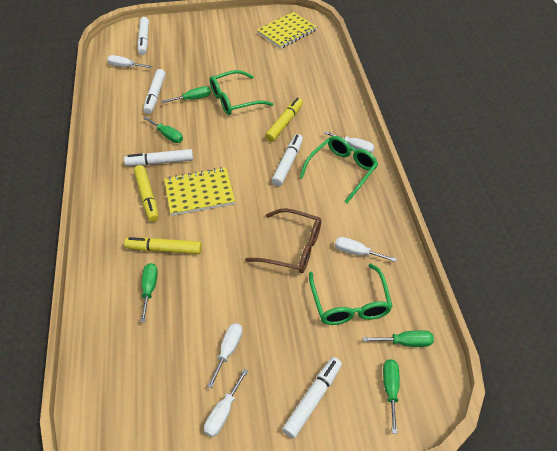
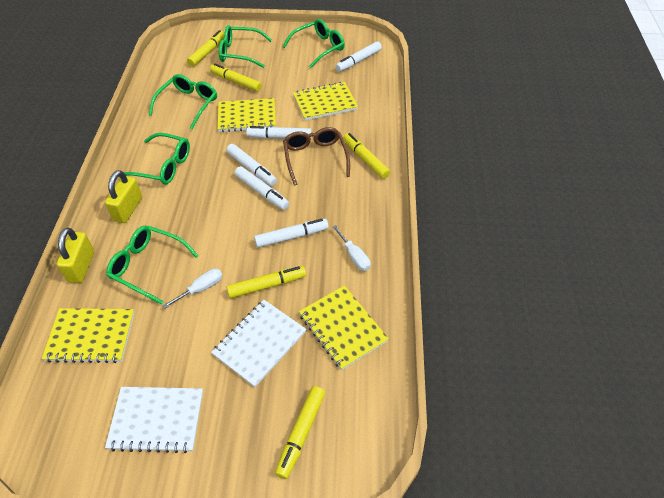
green glasses: [209,70,273,115] [299,136,378,203] [309,263,393,325] = 3 -> [106,226,199,305] [119,133,190,185] [149,74,217,130] [219,25,272,68] [283,19,345,69] = 5
green screwdriver: [140,263,158,322] [143,116,183,143] [162,86,211,103] [363,330,434,347] [383,359,400,434] = 5 -> none = 0
white notebook: none = 0 -> [105,387,203,453] [211,300,306,387] = 2
white screwdriver: [107,55,152,68] [204,368,248,437] [207,323,243,388] [324,131,375,153] [335,237,397,262] = 5 -> [162,269,223,309] [333,225,371,271] = 2
yellow marker: [124,237,202,254] [134,165,159,222] [265,98,303,142] = 3 -> [187,30,225,67] [210,63,262,92] [226,266,306,298] [275,386,325,479] [343,133,390,179] = 5
yellow notebook: [164,167,235,216] [257,12,317,49] = 2 -> [42,308,135,363] [218,98,276,132] [293,82,358,121] [299,285,389,370] = 4
yellow padlock: none = 0 -> [57,228,94,283] [105,170,142,223] = 2

